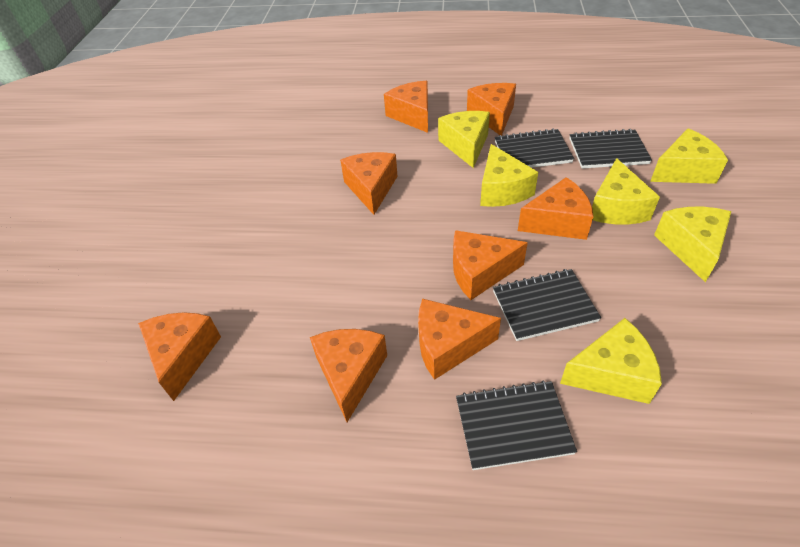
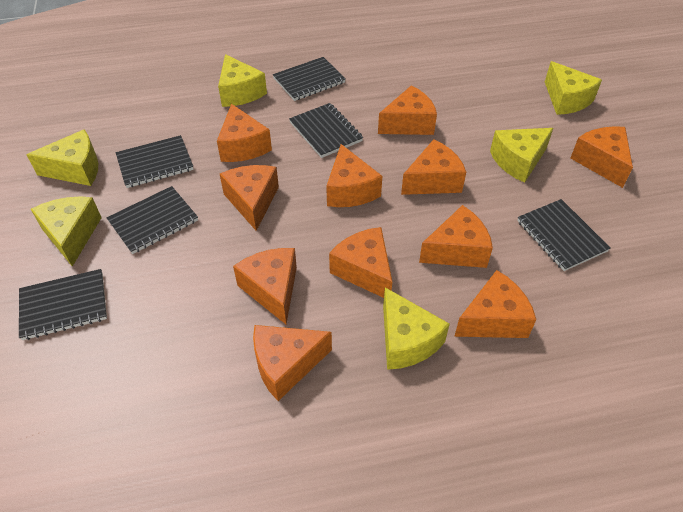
black notebook: [456,380,577,470] [493,269,601,341] [495,128,574,168] [569,129,652,169] = 4 -> [19,269,107,340] [107,186,198,254] [116,135,194,188] [273,57,346,101] [289,103,363,158] [517,199,610,271] = 6
orange cheese: [138,312,221,401] [310,329,387,422] [340,152,398,215] [384,81,428,133] [418,299,501,380] [453,230,528,300] [467,83,516,136] [518,177,593,240] = 8 -> [217,104,272,162] [220,165,279,231] [233,248,297,324] [253,325,332,401] [326,144,382,207] [329,227,392,298] [378,85,437,135] [401,139,466,195] [419,205,493,268] [454,270,536,338] [570,126,633,188] = 11

